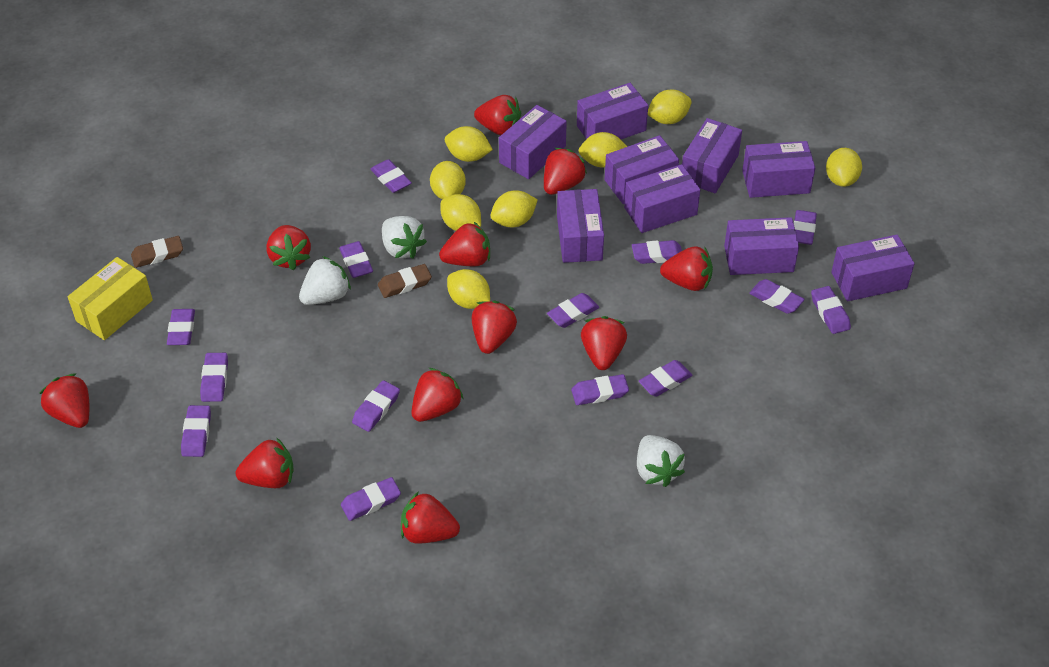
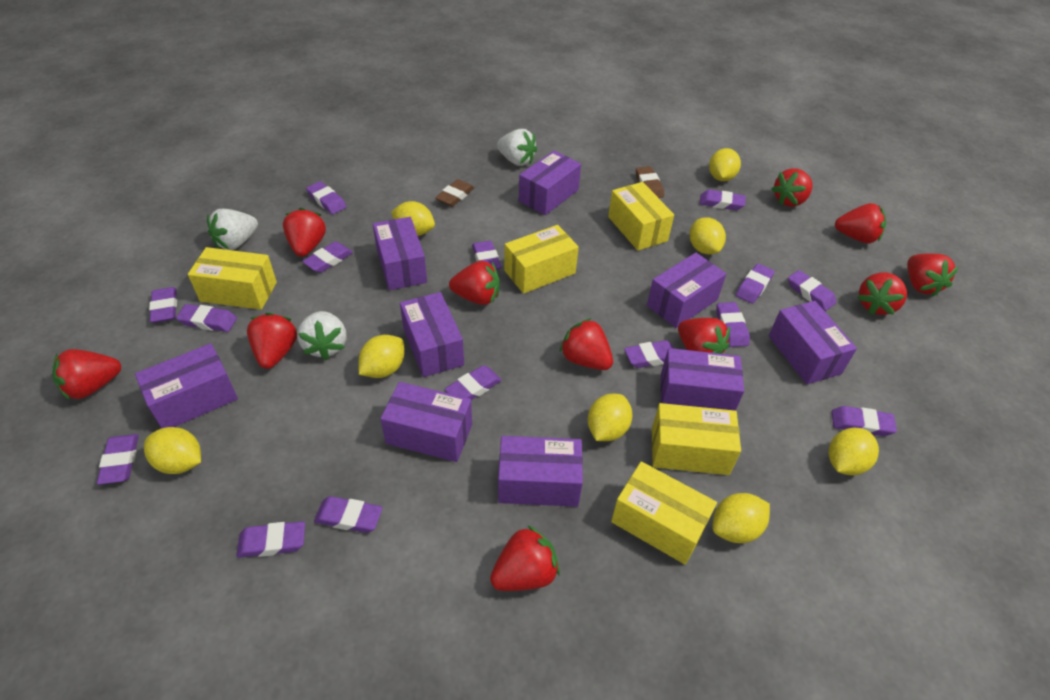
purple eraser: [167,309,195,345] [181,405,211,457] [200,353,228,402] [339,241,373,278] [341,477,401,521] [352,380,400,432] [370,159,412,193] [547,293,599,328] [571,374,629,405] [632,240,682,264] [639,360,692,397] [749,279,805,314] [794,210,817,245] [811,286,851,334] = 14 -> [97,434,139,485] [149,287,177,323] [176,304,237,332] [236,521,305,558] [302,242,353,273] [306,181,347,214] [314,496,383,533] [445,365,502,400] [472,241,501,270] [624,340,674,368] [699,190,746,210] [717,302,750,347] [736,264,775,304] [788,270,836,311] [831,406,897,436] = 15
yellow box: [68,257,153,340] = 1 -> [188,247,277,310] [504,225,579,294] [608,182,674,251] [611,461,717,565] [652,403,741,475] = 5

